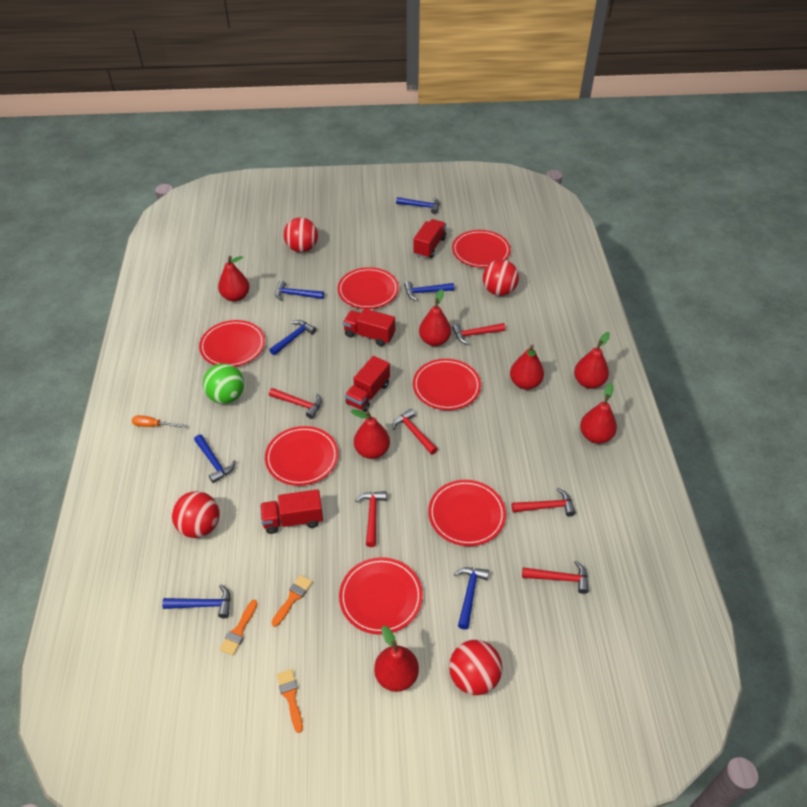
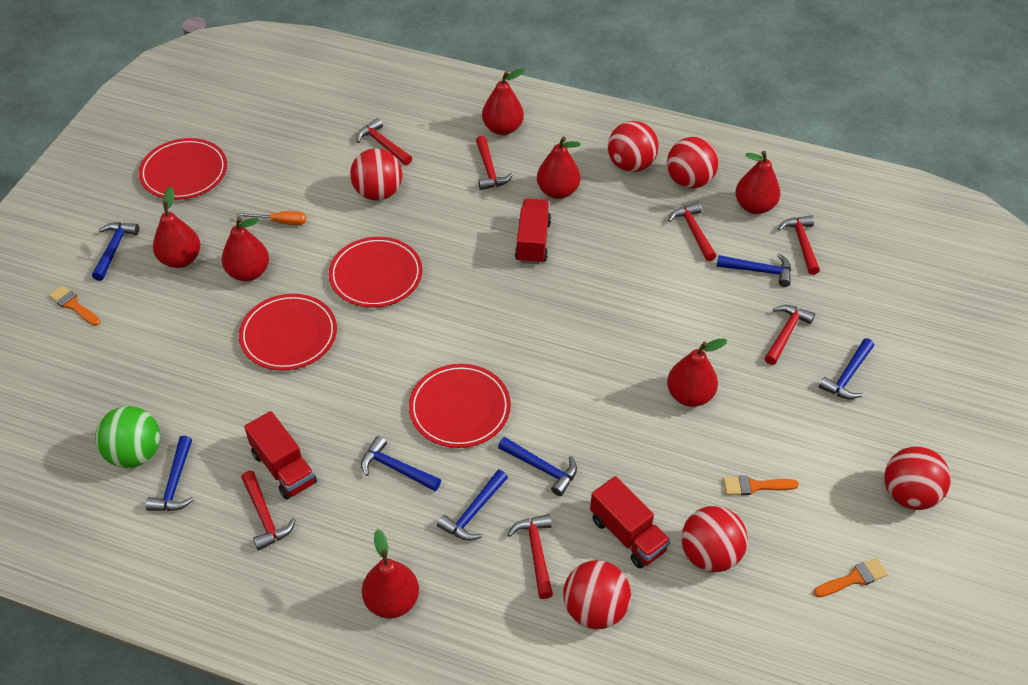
red ball: [172,491,220,538] [284,217,318,252] [449,640,502,695] [483,259,519,296] = 4 -> [350,148,402,201] [563,560,631,629] [608,121,659,172] [667,137,719,188] [681,506,748,572] [884,446,951,510] = 6
red hammer: [269,388,322,419] [355,491,387,547] [392,409,438,455] [452,323,505,344] [512,488,576,516] [522,561,589,594] = 6 -> [241,471,296,550] [356,118,412,165] [476,136,513,190] [507,514,553,599] [668,202,716,261] [765,305,815,365] [778,215,820,275] = 7
red plate: [199,320,265,367] [265,426,339,486] [338,267,399,309] [339,557,423,635] [413,359,481,410] [428,480,506,546] [452,230,511,268] = 7 -> [139,138,227,200] [239,294,337,371] [329,237,423,308] [409,364,511,448] = 4
red truck: [260,489,323,534] [343,308,395,347] [345,356,390,412] [413,219,446,259] = 4 -> [244,411,317,500] [515,198,551,264] [590,476,671,569] = 3

